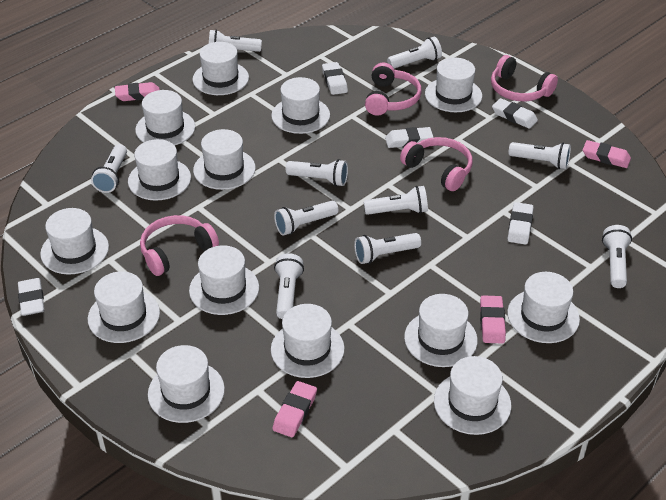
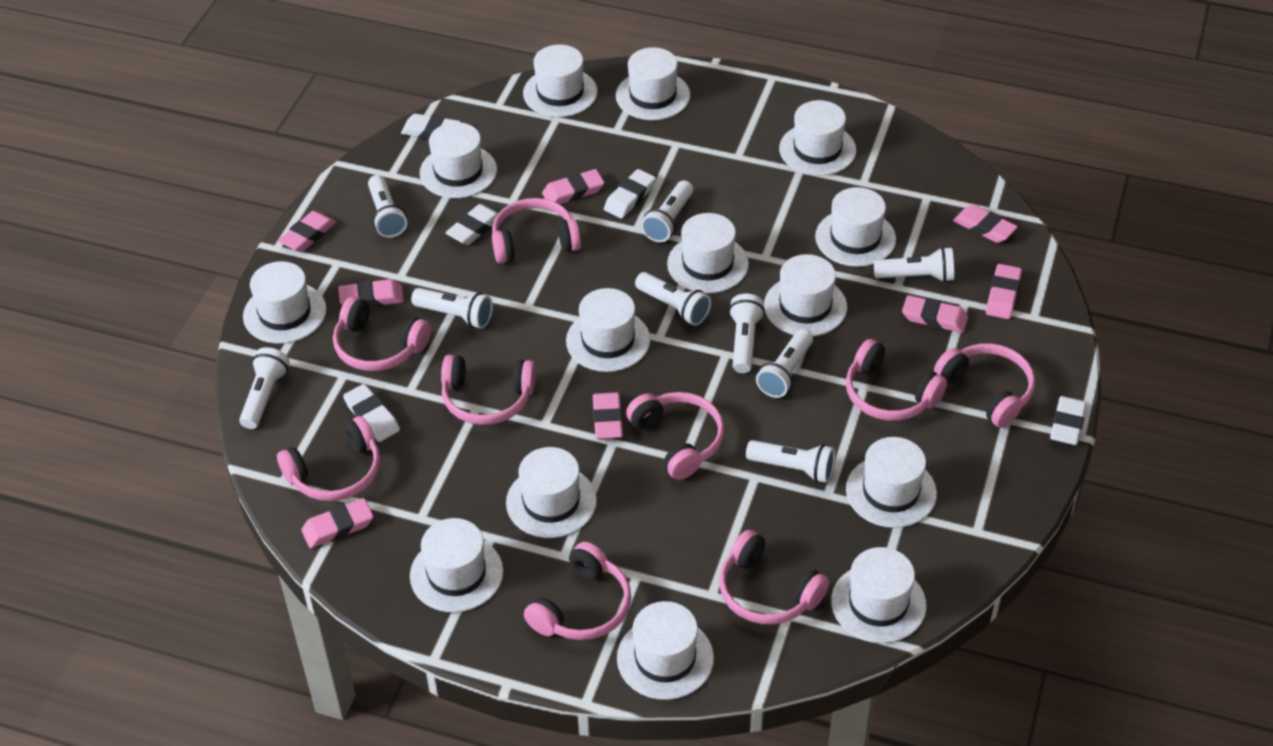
pink eraser: [115,82,160,101] [272,381,317,437] [480,296,506,344] [583,140,631,168] = 4 -> [278,211,336,252] [301,498,373,548] [338,279,404,308] [542,169,604,204] [593,392,623,439] [902,295,968,333] [953,204,1018,243] [986,264,1022,319] = 8
pink headphones: [140,215,219,276] [365,63,422,115] [400,137,473,191] [491,55,558,101] = 4 -> [277,416,380,501] [333,296,431,371] [441,355,536,425] [492,198,581,264] [524,542,631,640] [626,392,724,480] [719,529,829,624] [846,339,947,421] [934,343,1035,428] = 9
white flashlight: [91,144,127,193] [209,29,262,52] [274,201,338,236] [274,253,304,319] [286,159,348,187] [354,233,421,264] [364,186,428,215] [387,37,442,69] [508,142,571,169] [602,225,632,288] = 10 -> [239,347,290,429] [368,175,407,238] [411,288,493,329] [635,272,711,326] [641,180,693,242] [729,294,765,373] [746,440,835,483] [756,329,813,398] [874,247,954,282] = 9

